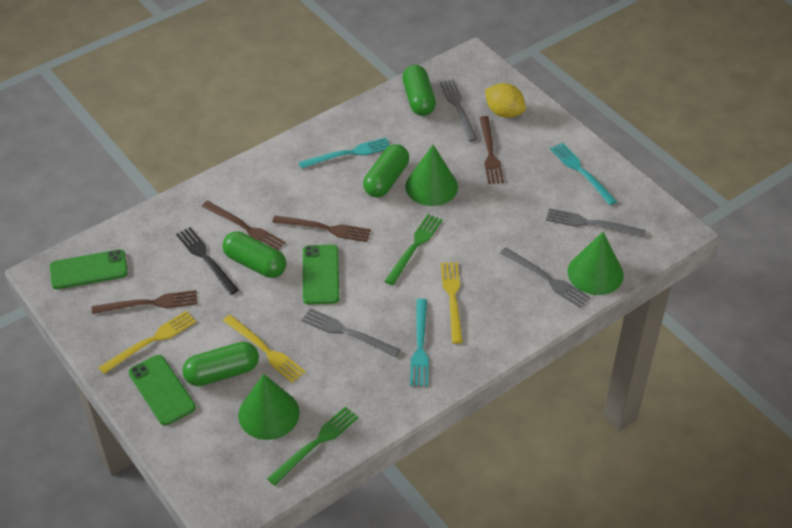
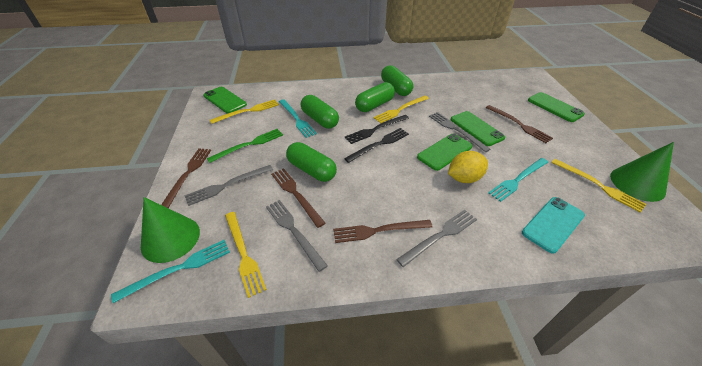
black fork: [176,227,239,295] = 1 -> [344,115,409,144] [344,128,409,163] = 2
green cone: [238,374,300,440] [405,145,458,206] [568,232,624,295] = 3 -> [141,197,200,263] [610,142,674,202] = 2
green fork: [267,406,359,486] [385,214,442,285] = 2 -> [207,129,283,163] = 1
green phone: [50,249,128,289] [129,355,196,425] [303,245,339,304] = 3 -> [203,87,247,113] [417,133,473,171] [451,111,505,146] [528,92,585,122] = 4
turquoise phone: none = 0 -> [522,197,585,254] = 1
yellow fork: [99,311,196,374] [223,315,306,383] [441,262,463,344] = 3 -> [210,99,279,124] [225,212,267,298] [373,96,429,123] [551,159,646,212] = 4

